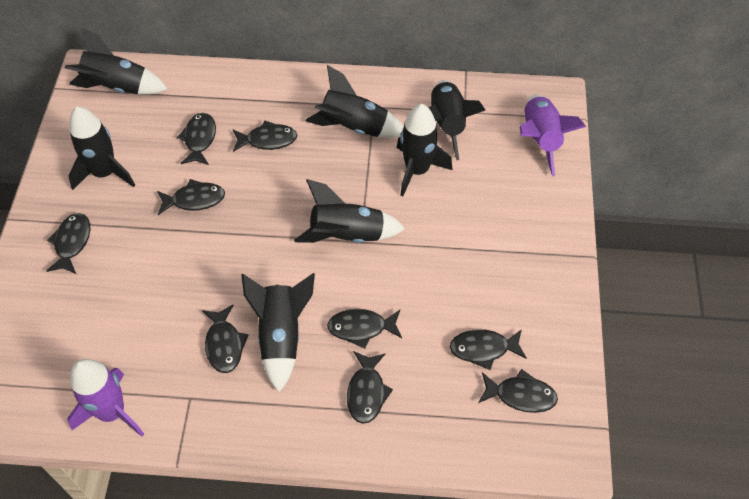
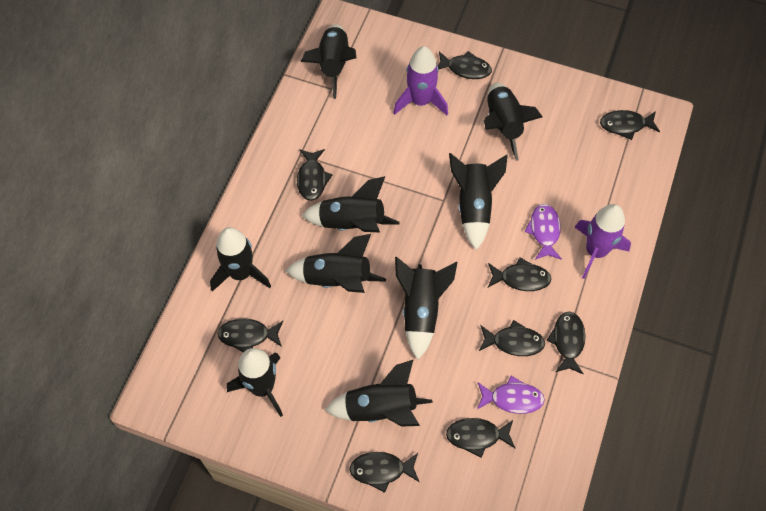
black rocket: [65,28,167,94] [69,107,135,190] [241,273,315,392] [294,179,405,243] [306,65,404,137] [397,104,453,197] [428,80,485,160] = 7 -> [210,227,271,292] [227,348,283,417] [286,234,386,293] [301,24,357,99] [301,176,400,232] [325,360,433,427] [395,257,457,360] [449,153,508,250] [484,83,543,161] = 9
purple fish: none = 0 -> [477,376,545,414] [524,204,562,260] = 2

